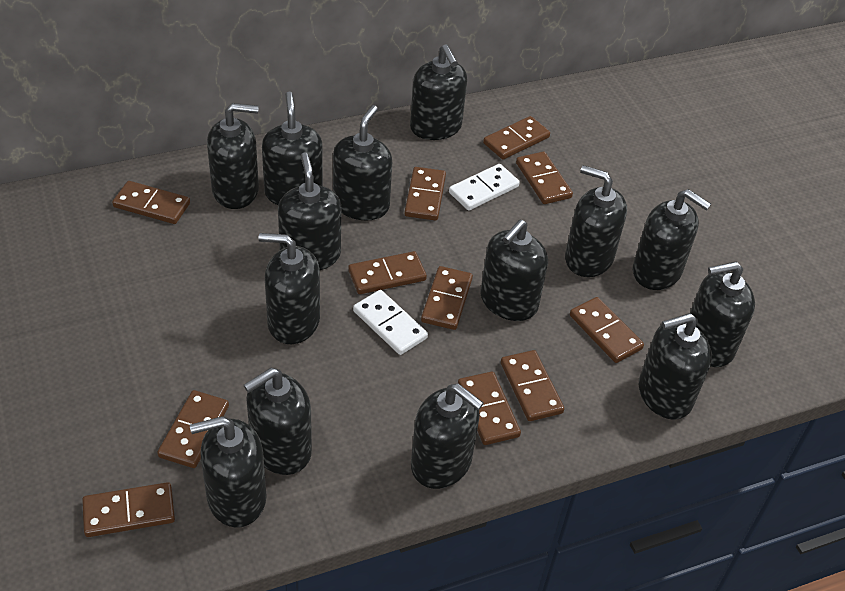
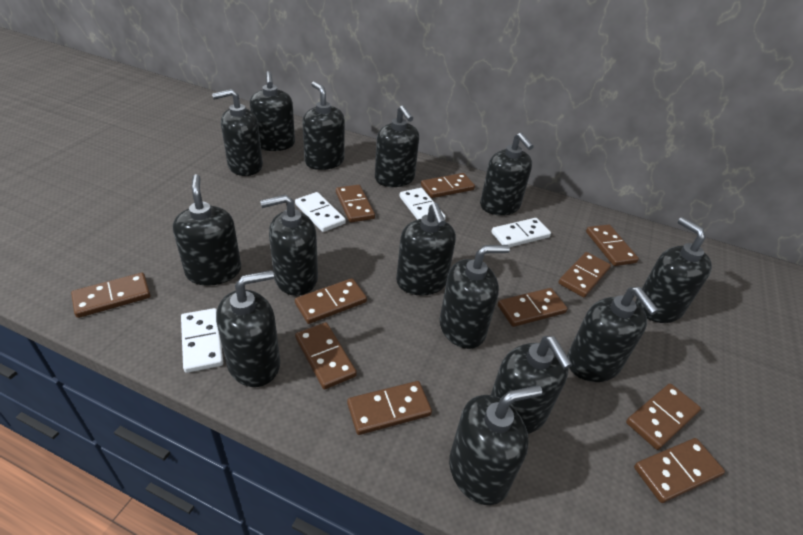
white domino: [353,290,428,355] [449,164,520,211] = 2 -> [181,308,223,373] [295,192,346,232] [400,188,446,220] [491,218,551,247] = 4

